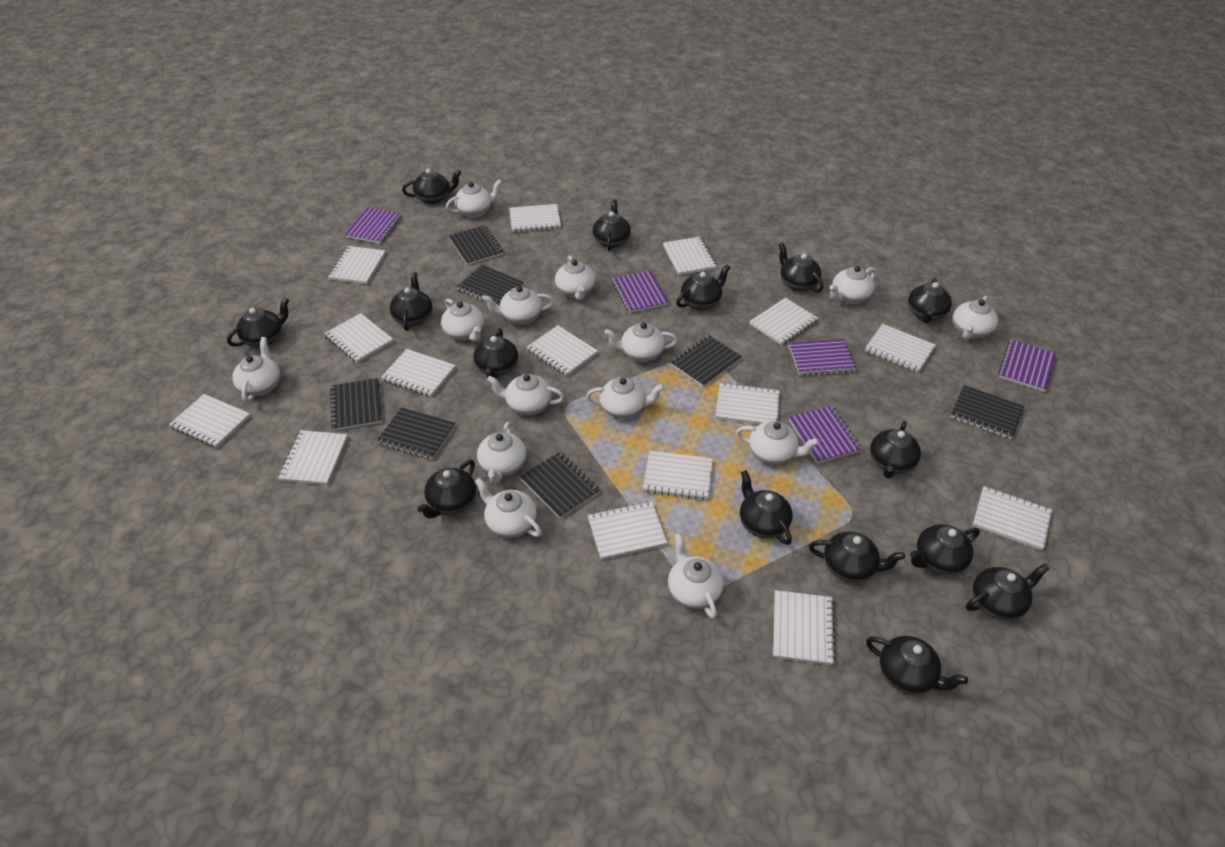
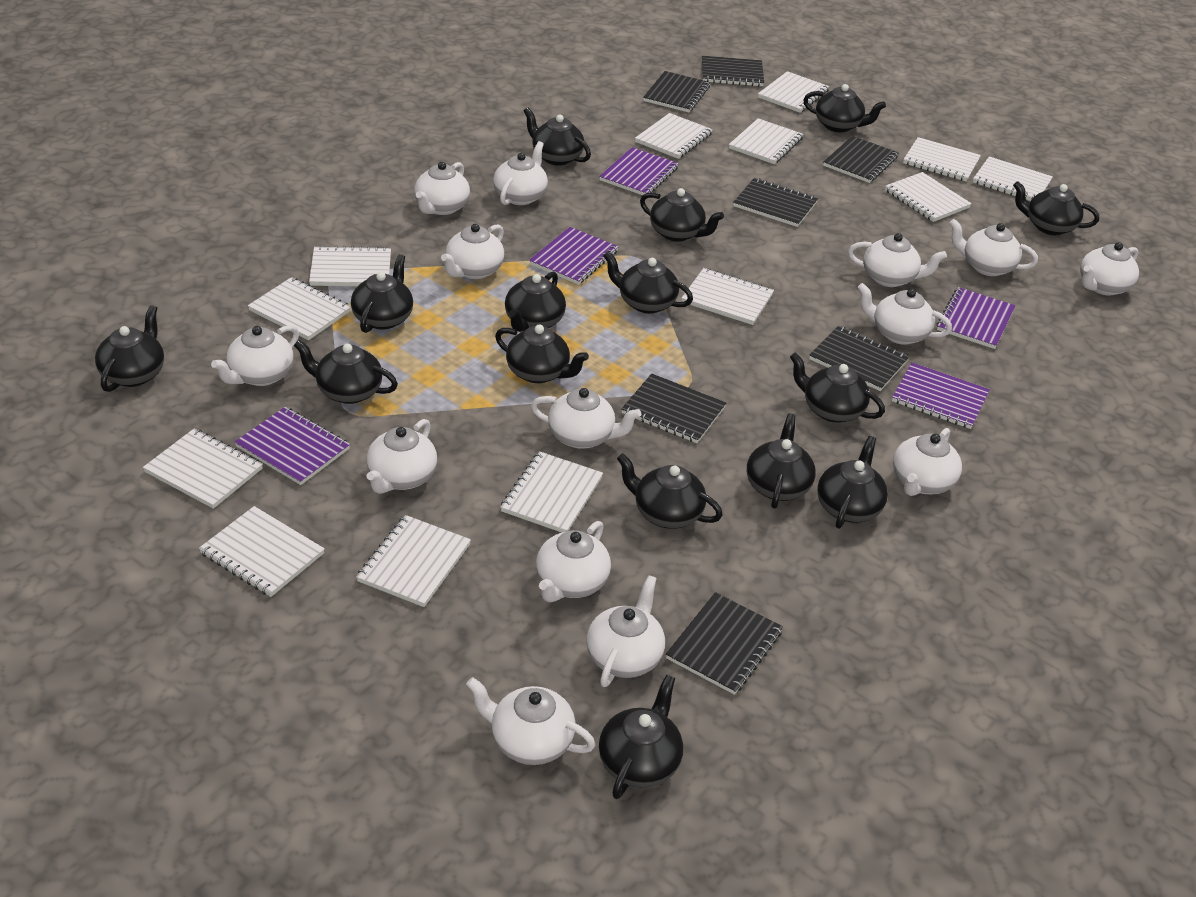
white notebook: [169,394,250,448] [278,430,348,485] [324,313,393,363] [328,246,386,284] [381,349,456,397] [509,204,561,232] [527,325,598,376] [588,501,668,560] [643,451,713,500] [663,237,717,275] [716,383,780,424] [749,298,818,345] [773,590,836,665] [865,324,936,373] [972,486,1052,550] = 15 -> [143,429,263,509] [199,506,325,597] [248,277,351,340] [309,245,391,286] [356,515,471,607] [500,451,603,533] [635,113,713,159] [681,268,774,325] [729,118,803,164] [758,71,829,113] [885,172,972,222] [903,137,981,182] [973,156,1053,201] = 13

